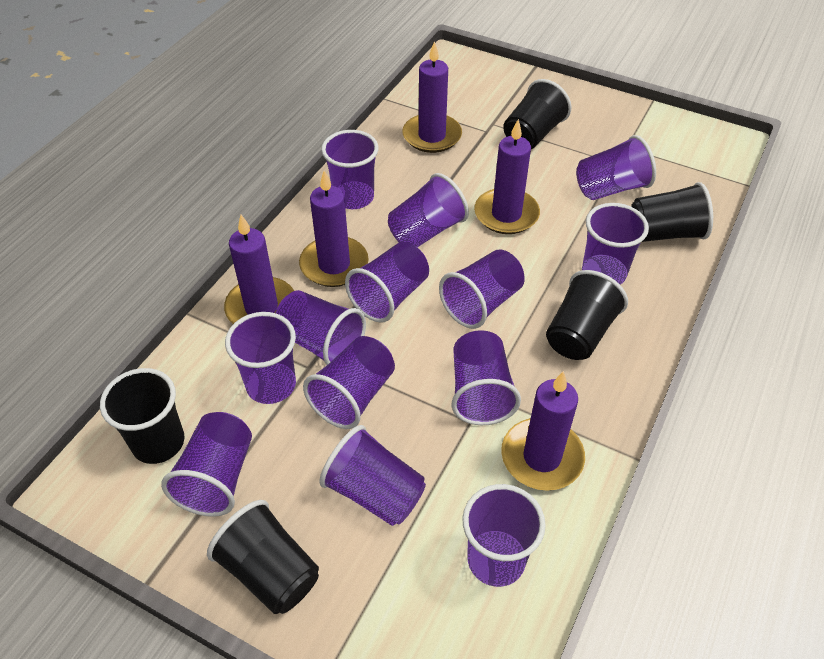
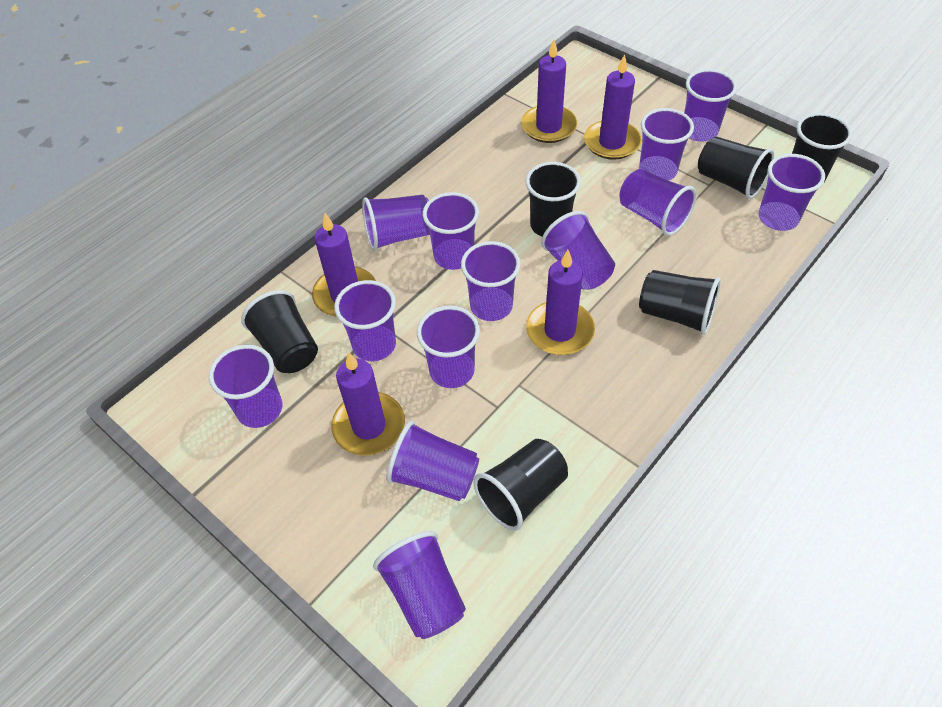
black cup: [100,368,185,464] [207,500,319,614] [503,79,572,149] [546,270,628,360] [631,182,713,242] = 5 -> [241,290,318,373] [474,439,568,531] [525,162,581,237] [639,270,721,335] [698,136,774,199] [792,113,852,182] = 6

